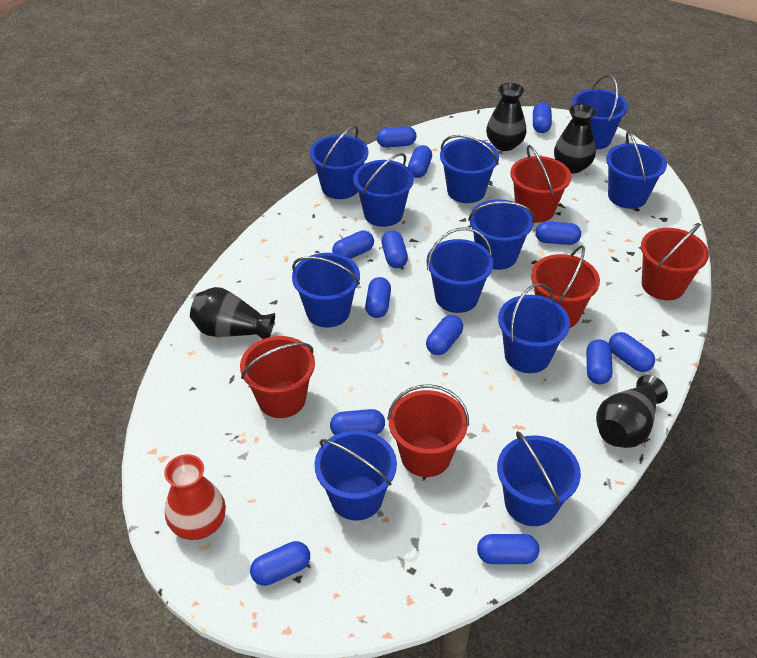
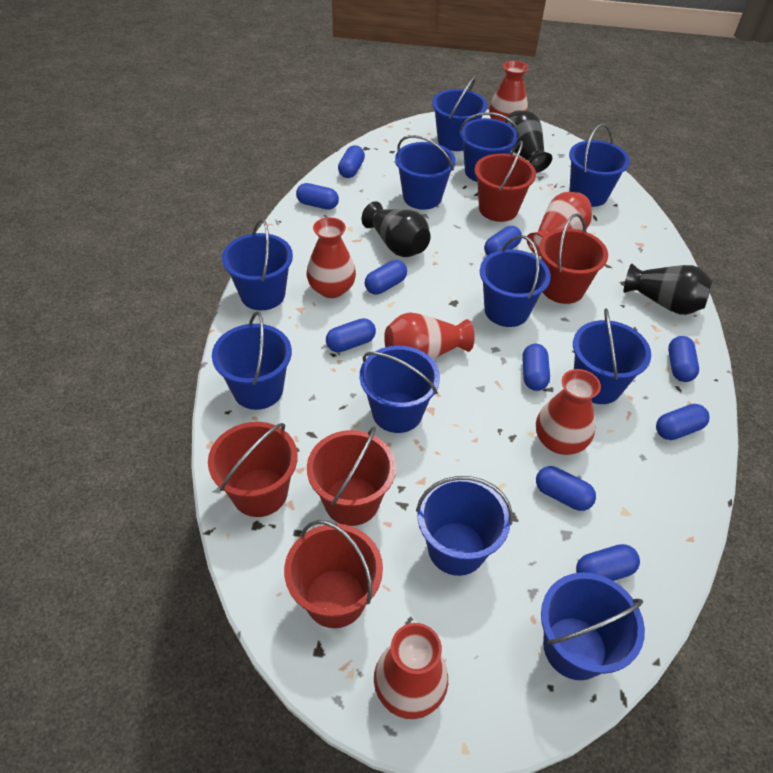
black vase: [190,287,275,339] [486,83,526,151] [554,104,596,173] [596,375,668,448] = 4 -> [362,201,431,257] [505,110,552,173] [624,264,713,315] = 3
blue capsule: [250,541,310,586] [330,409,385,435] [332,230,374,259] [365,277,391,318] [377,126,416,148] [381,231,408,268] [408,145,432,178] [426,315,463,355] [477,534,539,564] [533,102,552,133] [535,222,581,245] [586,339,613,384] [608,332,655,372] = 13 -> [296,183,339,210] [326,318,376,352] [338,145,365,178] [365,260,407,295] [484,226,522,256] [522,344,550,391] [536,466,596,511] [576,544,640,581] [656,404,709,440] [668,336,699,382] = 10
red vase: [164,454,226,540] = 1 -> [307,217,356,298] [374,623,448,719] [384,312,475,359] [489,61,528,122] [527,192,592,256] [536,369,601,455] = 6

